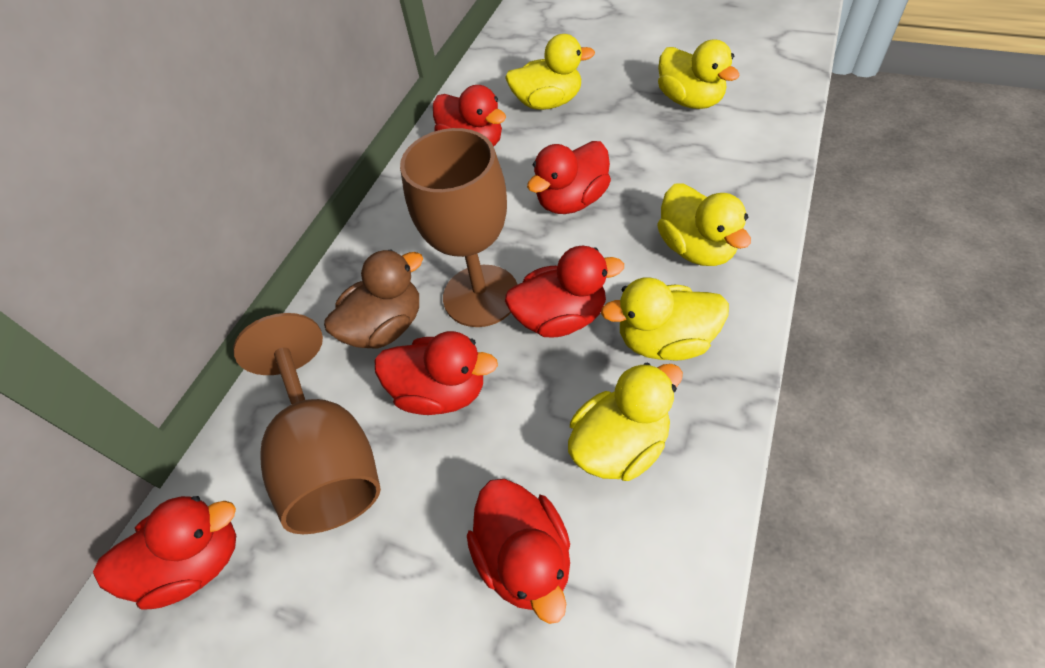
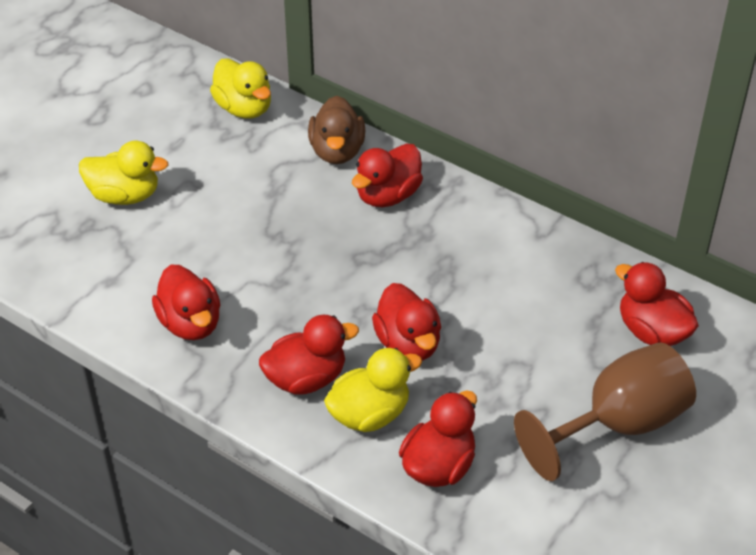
brown goblet: [233,313,381,534] [400,128,518,327] = 2 -> [514,342,696,481] = 1
yellow duck: [505,34,595,110] [568,362,683,481] [601,277,729,361] [657,183,751,266] [658,39,740,109] = 5 -> [79,141,168,205] [210,59,271,119] [324,348,422,432] = 3

